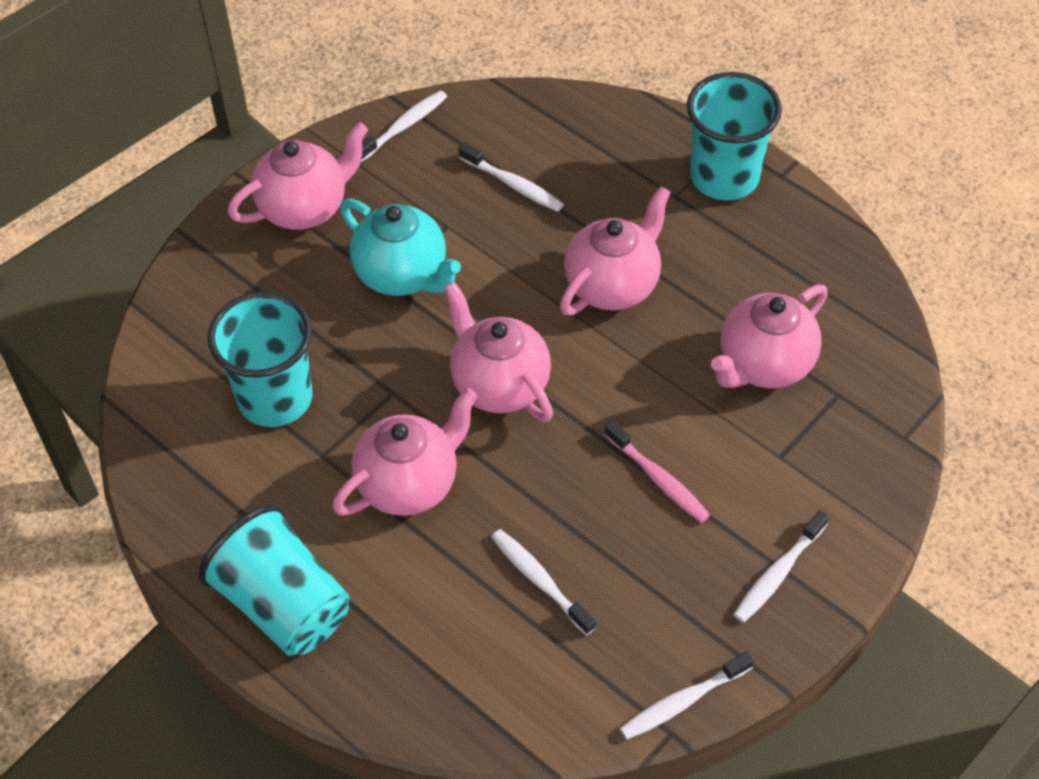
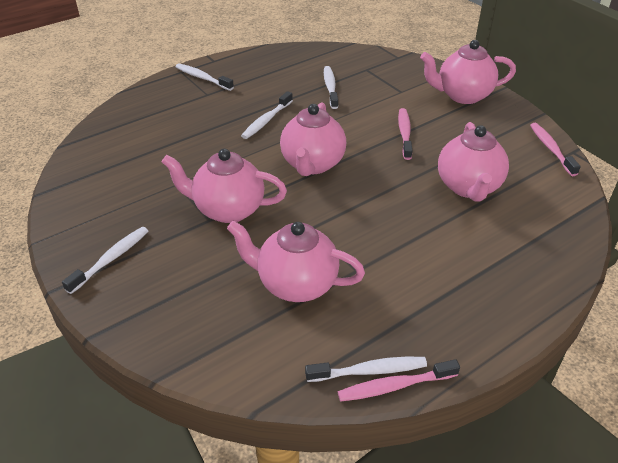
pink toothbrush: [604,420,710,523] = 1 -> [337,359,460,402] [398,108,412,160] [530,123,581,176] = 3
turquoise cup: [198,504,350,656] [208,292,313,427] [687,72,782,200] = 3 -> none = 0
turquoise teapot: [340,199,461,296] = 1 -> none = 0

